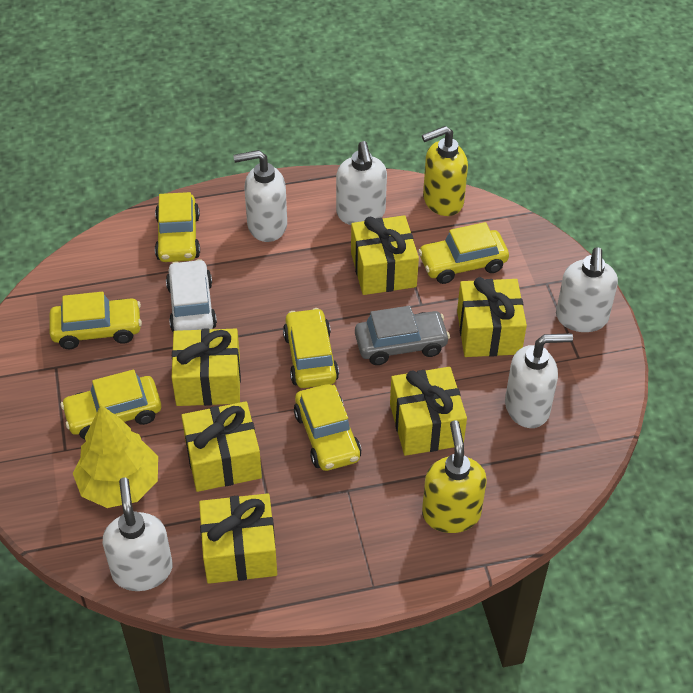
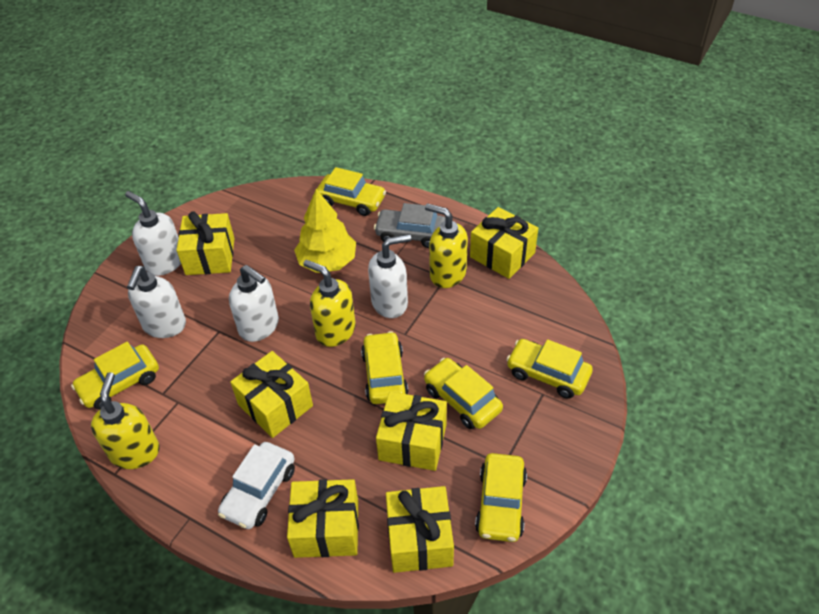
white soap dispenser: [103,478,172,591] [233,150,287,242] [336,141,387,225] [505,333,573,428] [556,247,618,332] = 5 -> [125,191,181,276] [127,266,186,338] [229,265,279,342] [368,234,411,318] = 4
yellow soap dispenser: [422,126,468,216] [422,420,487,533] = 2 -> [91,372,159,469] [303,260,356,347] [425,203,468,288] = 3

